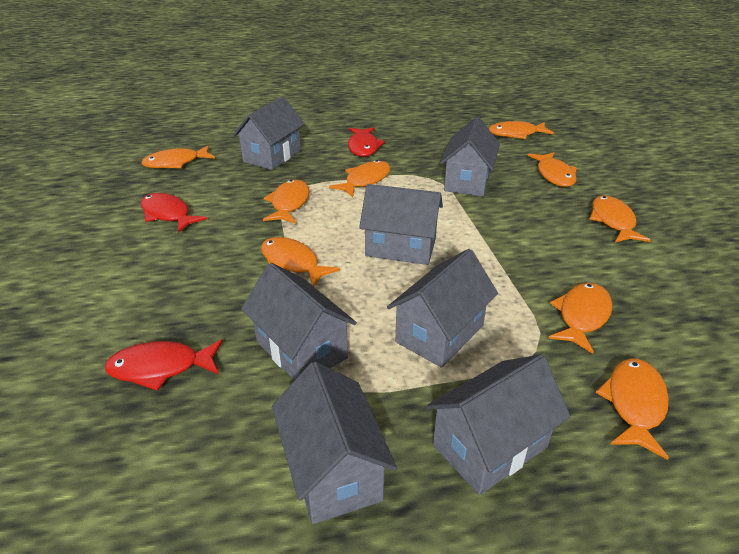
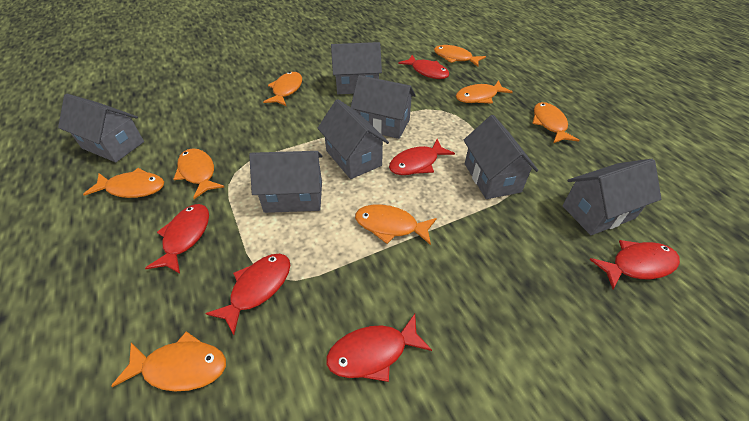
orange fish: [141,145,215,168] [261,237,340,286] [263,180,310,223] [329,160,391,197] [488,121,554,139] [527,152,577,187] [548,283,612,354] [590,195,651,243] [596,358,669,460] = 9 -> [83,168,164,198] [111,331,226,391] [173,148,224,199] [263,72,302,106] [355,205,437,245] [434,45,486,67] [456,80,513,104] [532,102,580,143] = 8
red fish: [105,340,223,391] [141,193,207,233] [348,127,385,157] = 3 -> [145,204,209,274] [205,254,290,335] [326,314,432,382] [389,139,455,175] [398,55,449,79] [589,240,680,289] = 6

